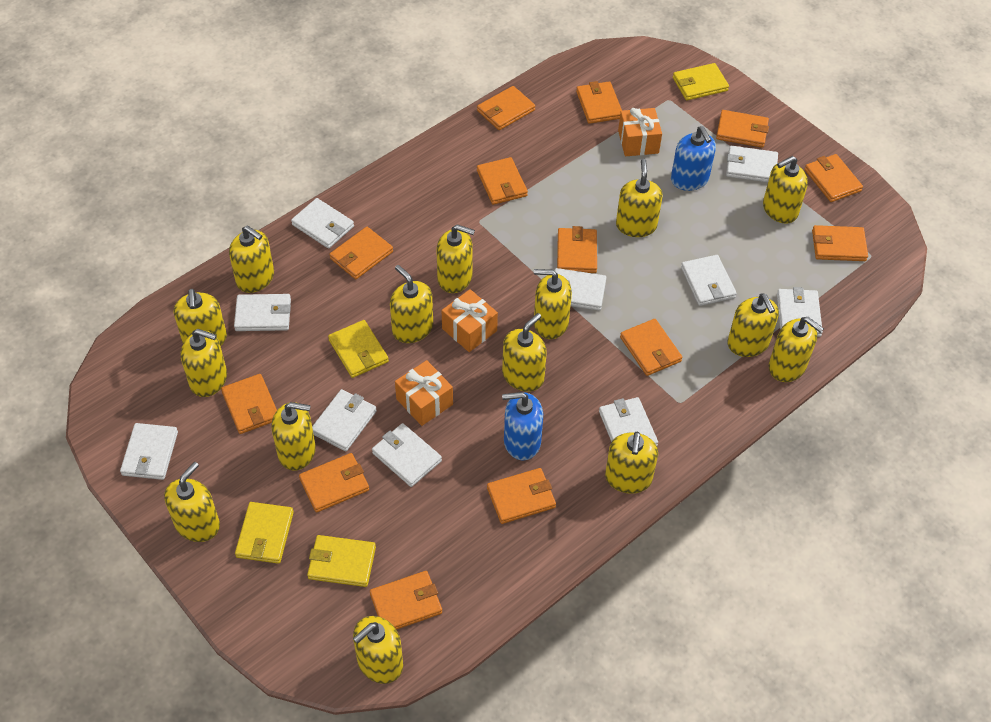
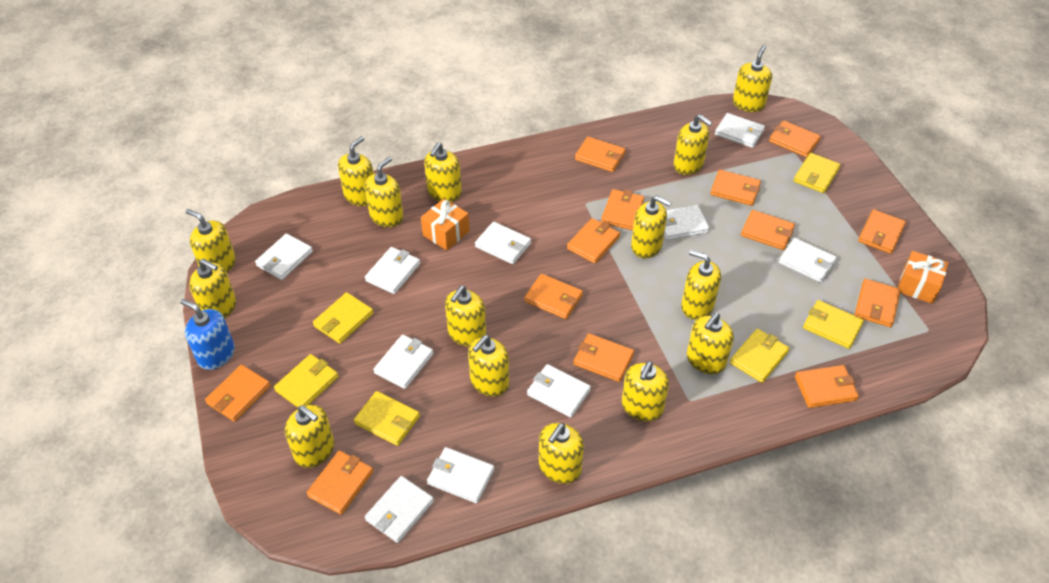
blue soap dispenser: [502,392,543,461] [671,126,716,191] = 2 -> [180,299,235,370] = 1
orange gift: [395,360,453,426] [442,289,498,352] [618,108,662,156] = 3 -> [421,199,469,250] [898,251,949,304] = 2
yellow wallet: [235,502,294,564] [307,535,376,587] [328,320,389,378] [673,63,729,100] = 4 -> [274,354,339,407] [313,292,373,344] [354,391,420,446] [730,329,789,383] [794,153,841,193] [803,300,864,349] = 6

